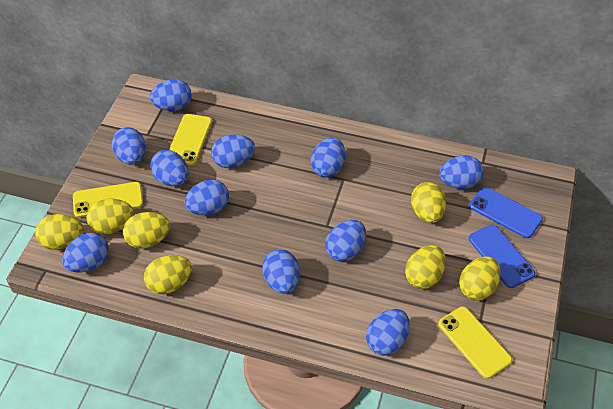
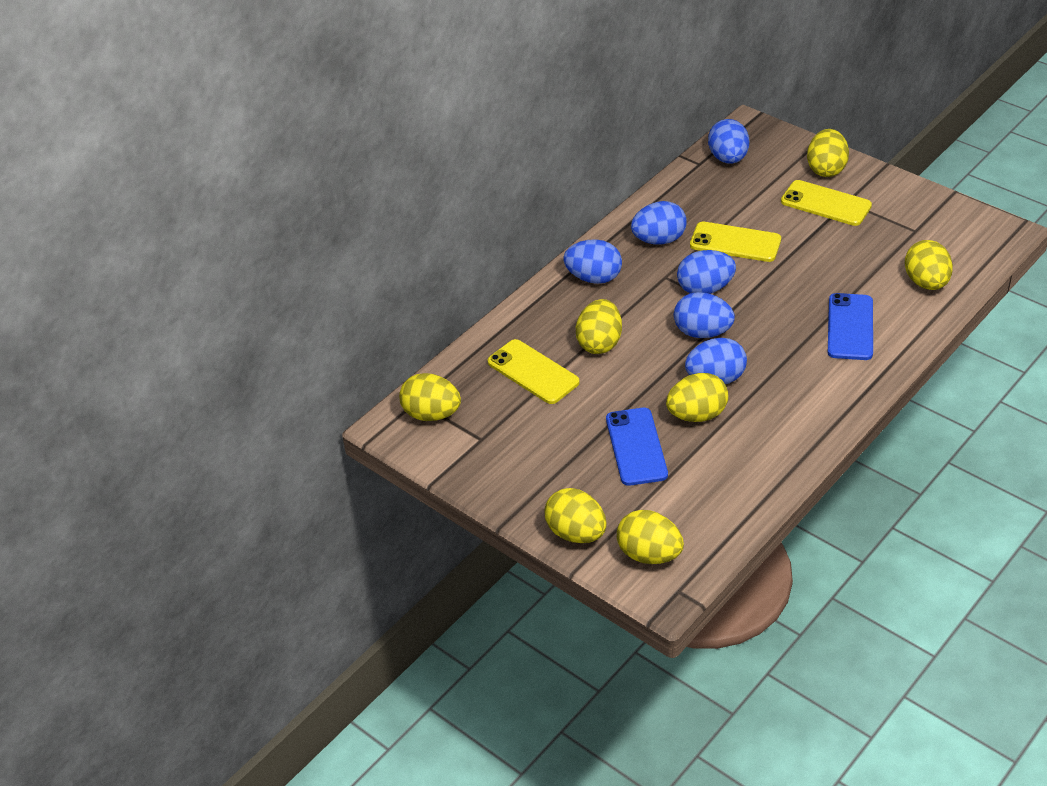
blue egg: [62,233,109,272] [112,127,146,165] [150,79,192,111] [150,150,189,186] [184,179,229,215] [211,134,255,168] [262,249,300,294] [311,137,345,178] [325,220,366,262] [366,309,410,356] [439,155,484,189] = 11 -> [563,239,622,284] [631,201,687,245] [674,292,735,338] [677,250,736,294] [685,338,747,384] [708,119,749,163] = 6

